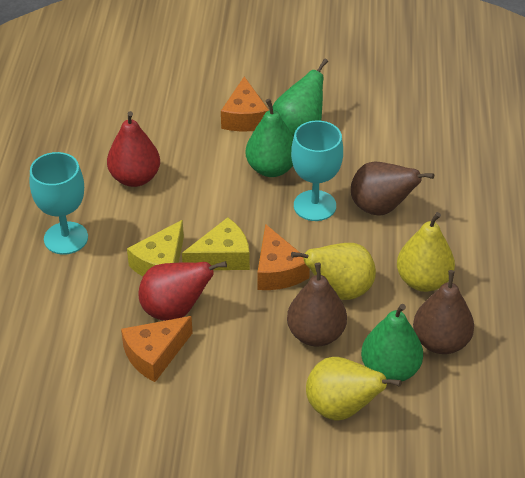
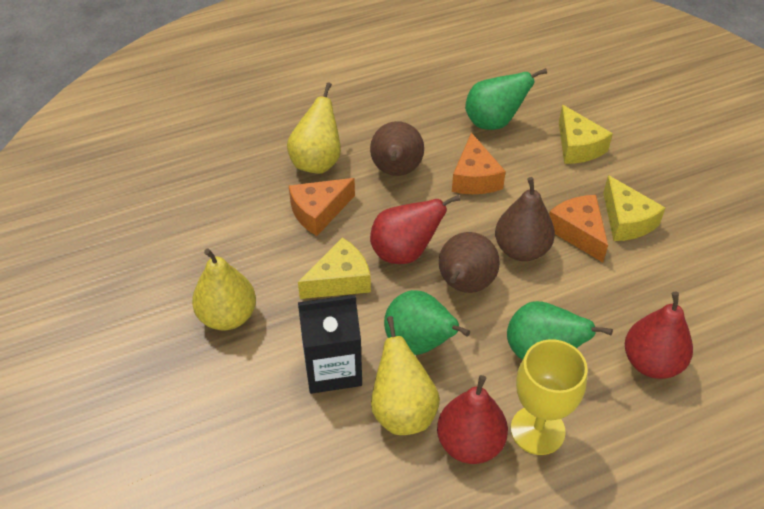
black carton: none = 0 -> [298,295,362,394] = 1
red pear: [107,111,160,187] [139,261,227,321] = 2 -> [370,195,460,264] [437,375,508,464] [625,292,693,379] = 3
turquoise goblet: [30,152,88,255] [291,120,343,221] = 2 -> none = 0
yellow cheese: [127,220,184,276] [182,217,250,270] = 2 -> [298,238,371,299] [559,105,613,164] [603,175,665,241] = 3
yellow goblet: none = 0 -> [511,339,588,455] = 1

